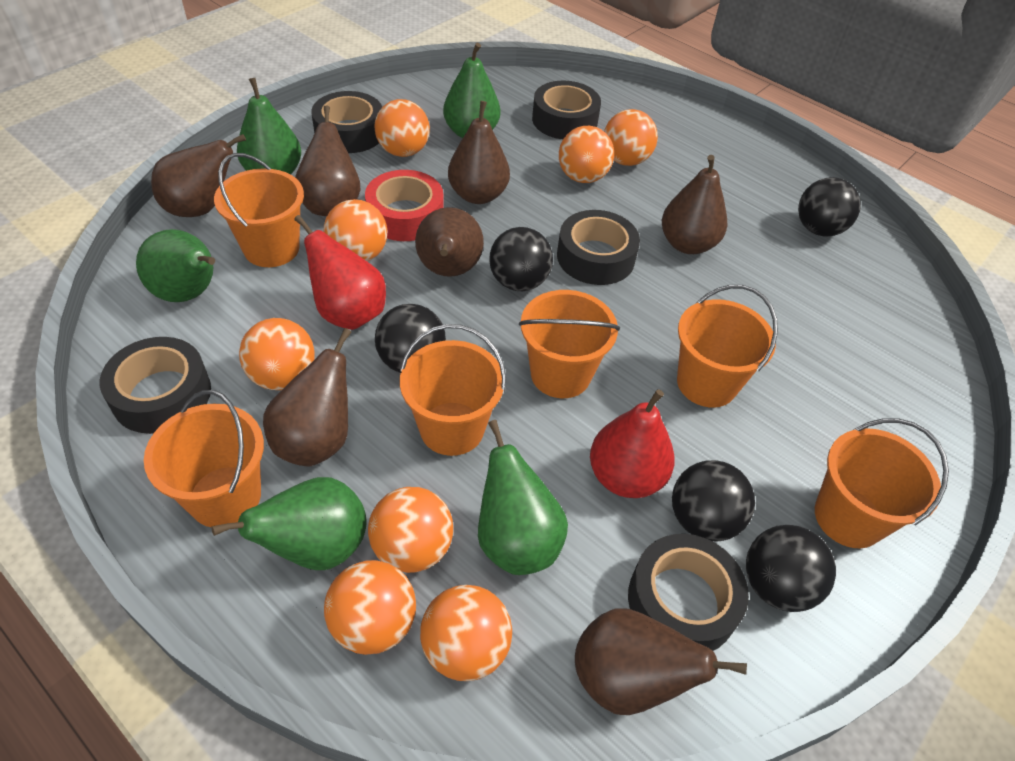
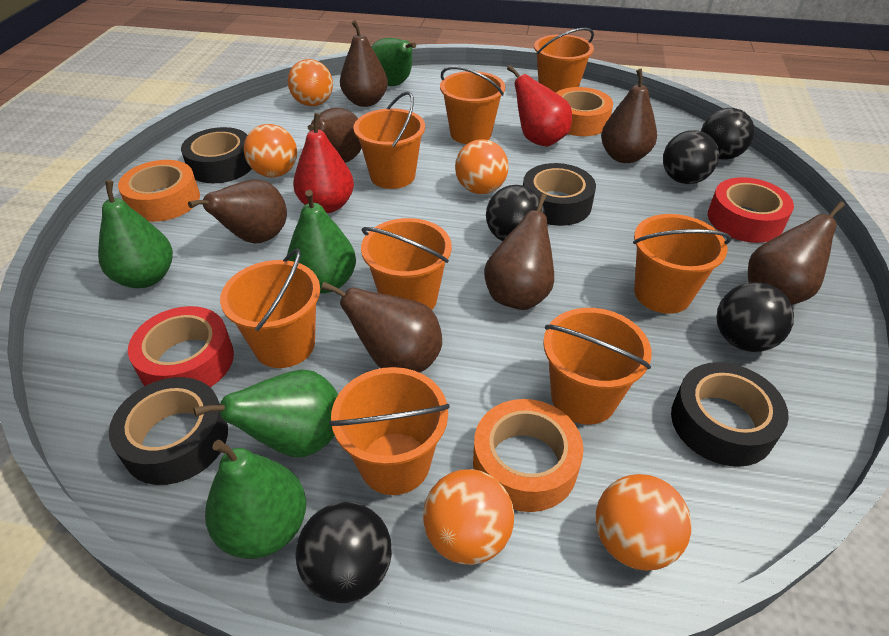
black tape: [100,337,211,434] [311,91,382,153] [532,81,601,139] [557,210,640,285] [628,534,749,651] = 5 -> [109,377,228,485] [181,127,252,183] [523,163,596,226] [671,362,789,467] = 4
orange ball: [239,318,314,390] [324,199,387,261] [324,560,416,655] [368,487,453,573] [374,99,430,157] [420,585,512,681] [559,126,614,183] [604,109,658,166] = 8 -> [243,124,297,177] [288,59,333,106] [423,469,514,565] [455,139,509,194] [595,474,691,571] = 5
orange bucket: [144,390,264,527] [214,153,304,267] [400,324,506,456] [519,290,620,398] [677,285,778,408] [815,418,949,548] = 6 -> [220,249,320,368] [329,367,450,495] [353,92,425,189] [361,218,452,309] [440,66,505,144] [534,28,594,93] [543,308,652,425] [633,214,731,314] = 8
orange tape: none = 0 -> [118,160,200,222] [473,399,584,512] [556,87,613,136] = 3
red tape: [365,170,444,241] = 1 -> [128,306,234,387] [708,177,794,243] = 2

